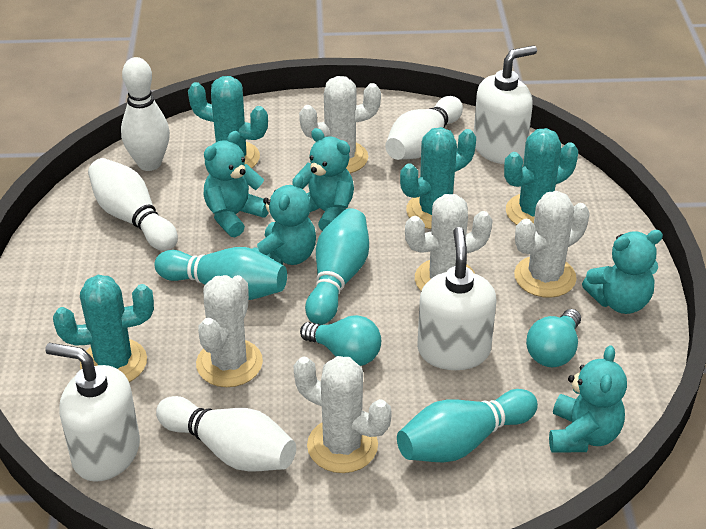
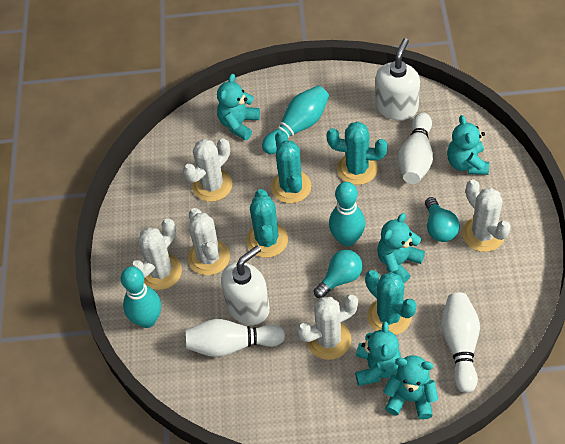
white bowling pin: [88,158,178,251] [121,57,170,171] [156,396,296,472] [385,96,463,160] = 4 -> [185,319,285,357] [398,113,433,184] [441,293,480,393] = 3
white soap dispenser: [45,343,140,482] [417,227,496,370] [474,45,537,164] = 3 -> [221,245,270,325] [375,38,420,120] = 2

